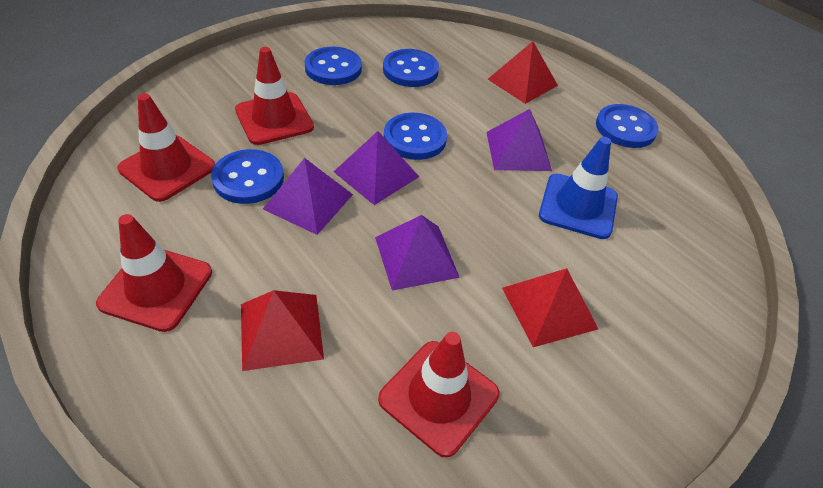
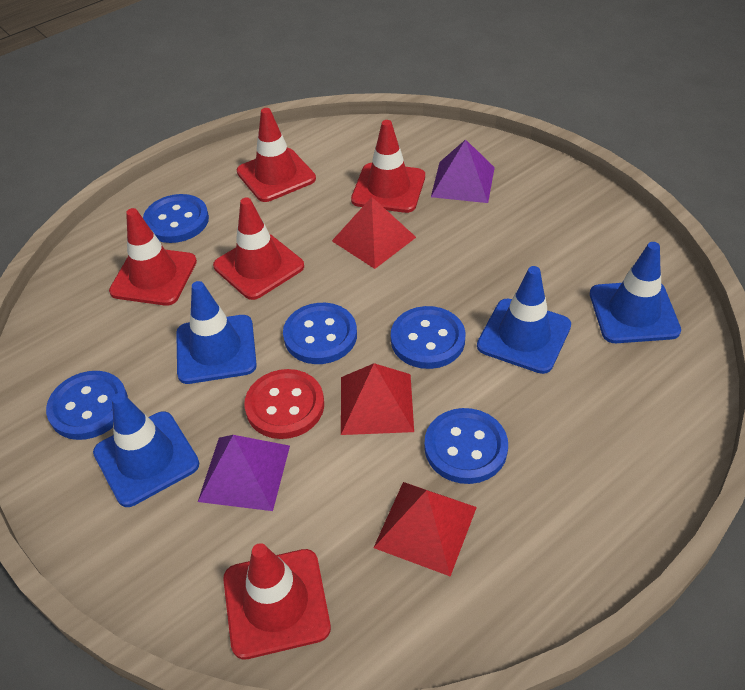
blue traffic cone: [539,137,618,239] = 1 -> [93,393,199,507] [176,281,257,384] [477,266,571,374] [590,242,681,343] = 4
purple pyramid: [263,158,353,235] [334,131,419,205] [375,215,460,291] [486,109,552,171] = 4 -> [198,435,290,511] [431,139,495,203] = 2
red button: none = 0 -> [244,369,324,439] = 1
red traffic cone: [96,214,212,332] [117,93,215,202] [235,47,314,145] [378,332,500,458] = 4 -> [109,208,197,306] [213,198,304,300] [223,543,331,660] [237,108,316,202] [351,120,425,213] = 5

